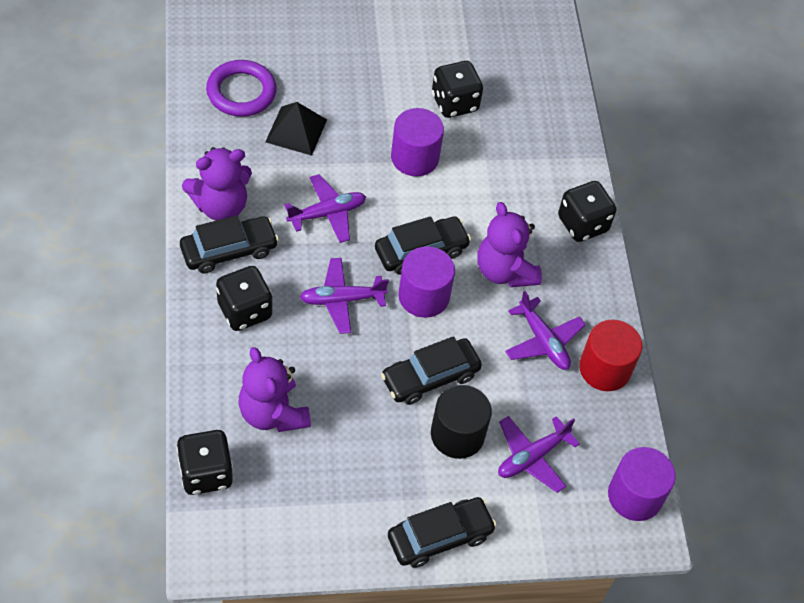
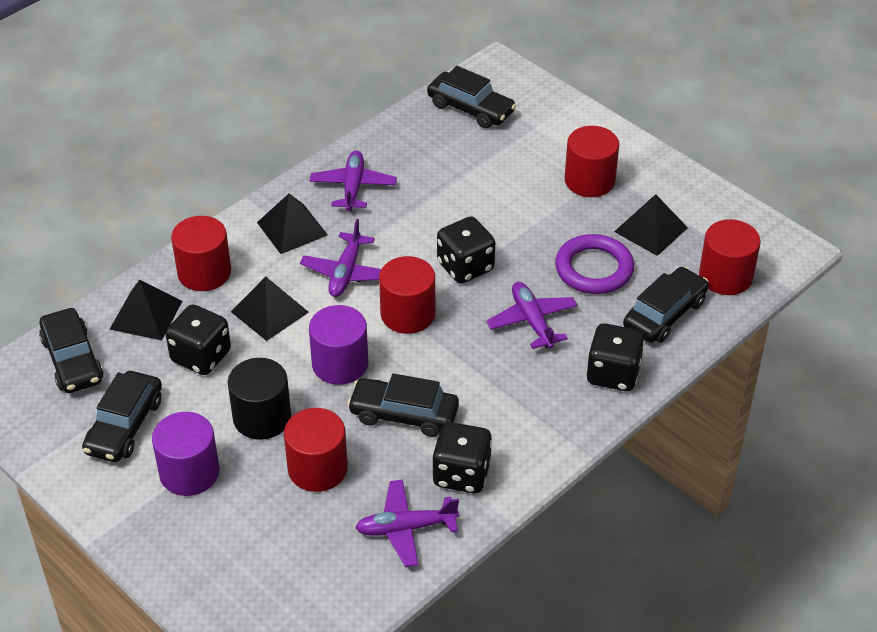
black car: [180,215,279,274] [375,216,471,275] [381,336,482,405] [388,497,497,568] = 4 -> [39,308,104,393] [82,371,162,462] [347,373,459,437] [427,66,516,128] [623,267,709,343] = 5
black pyramid: [265,102,327,156] = 1 -> [109,280,182,341] [231,277,309,341] [257,193,328,254] [614,194,688,256] = 4
purple cylinder: [391,108,444,176] [398,246,455,318] [608,447,676,521] = 3 -> [152,412,219,496] [309,305,368,385] = 2
purple teddy bear: [182,147,252,221] [239,347,311,432] [478,202,542,287] = 3 -> none = 0
red cylinder: [579,319,642,391] = 1 -> [171,216,231,291] [284,408,348,492] [379,256,435,334] [565,126,619,197] [699,219,760,295] = 5

